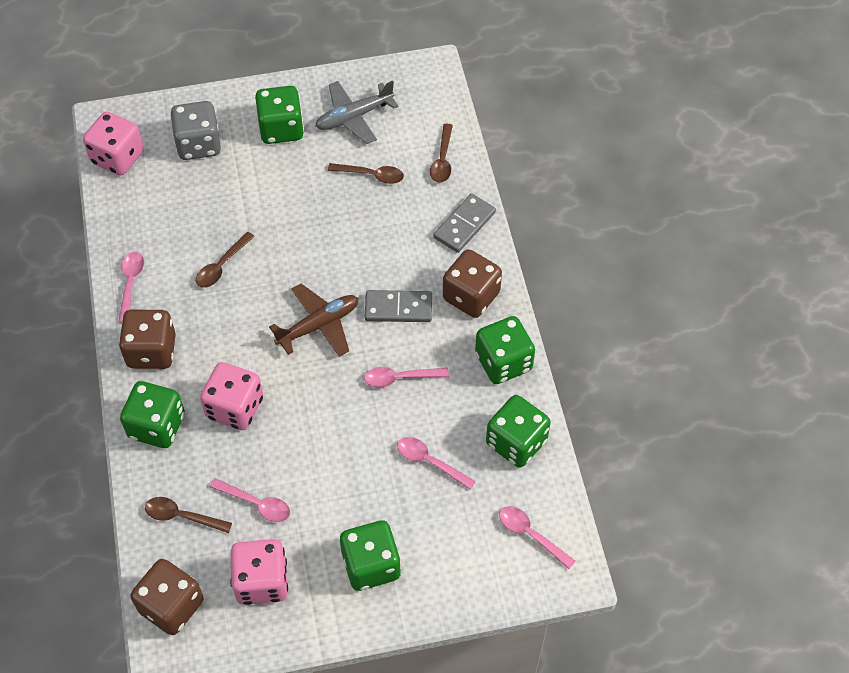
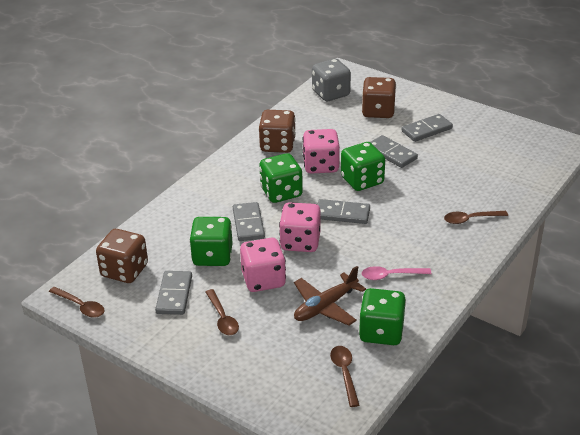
green dice: [120,381,185,448] [255,86,304,144] [340,520,401,591] [475,316,535,384] [486,395,551,468] = 5 -> [189,217,232,266] [259,153,303,203] [341,142,385,191] [359,288,406,345] = 4
grey domino: [365,290,432,322] [434,193,496,253] = 2 -> [155,271,192,315] [233,202,265,241] [317,199,370,224] [370,135,418,168] [402,114,453,142] = 5
grey plane: [315,80,399,144] = 1 -> none = 0
pink spoon: [118,252,144,323] [210,478,290,522] [364,367,449,388] [397,437,476,489] [499,506,576,569] = 5 -> [362,266,431,280] = 1

